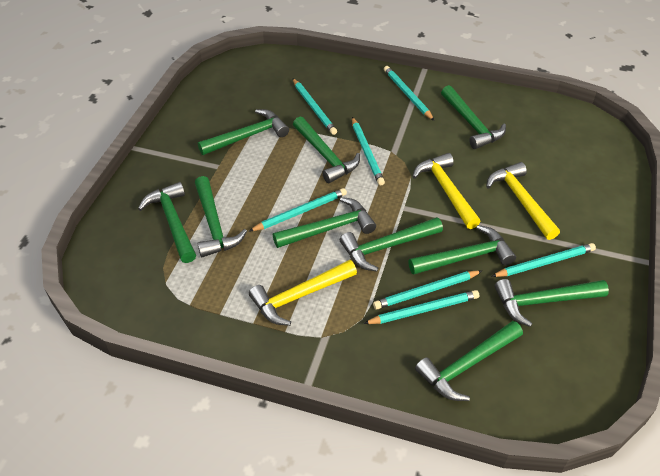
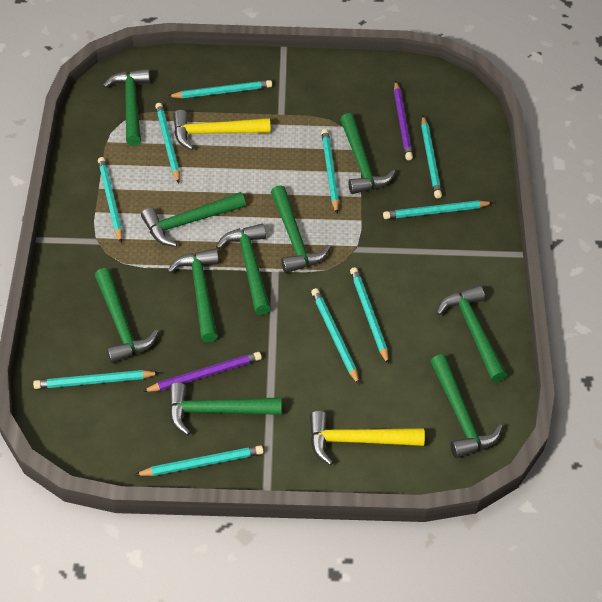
purple pencil: none = 0 -> [142,352,262,392] [394,81,413,160] = 2
turquoise pencil: [249,188,347,232] [293,78,337,135] [352,117,385,185] [363,290,479,324] [373,270,482,310] [384,66,434,121] [491,243,596,277] = 7 -> [33,370,159,389] [98,157,122,243] [135,445,264,476] [155,103,180,183] [167,80,272,98] [311,288,360,385] [321,129,339,213] [350,267,389,365] [383,200,494,219] [421,116,442,198] = 10
yellow hammer: [249,260,357,326] [412,153,481,229] [486,162,560,240] = 3 -> [173,110,270,150] [310,411,425,465] = 2

